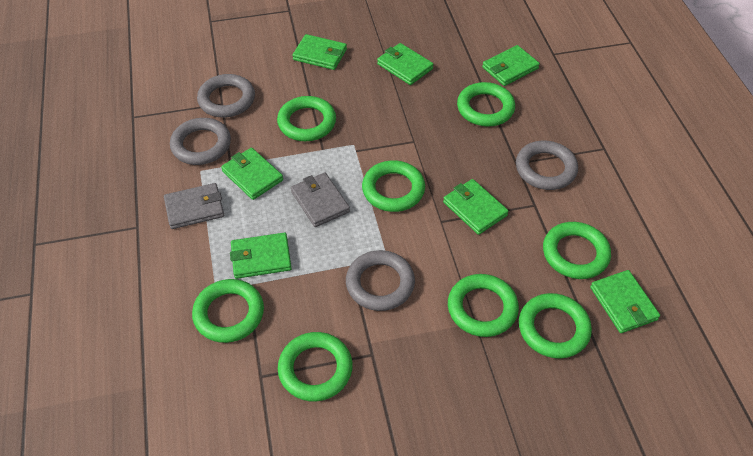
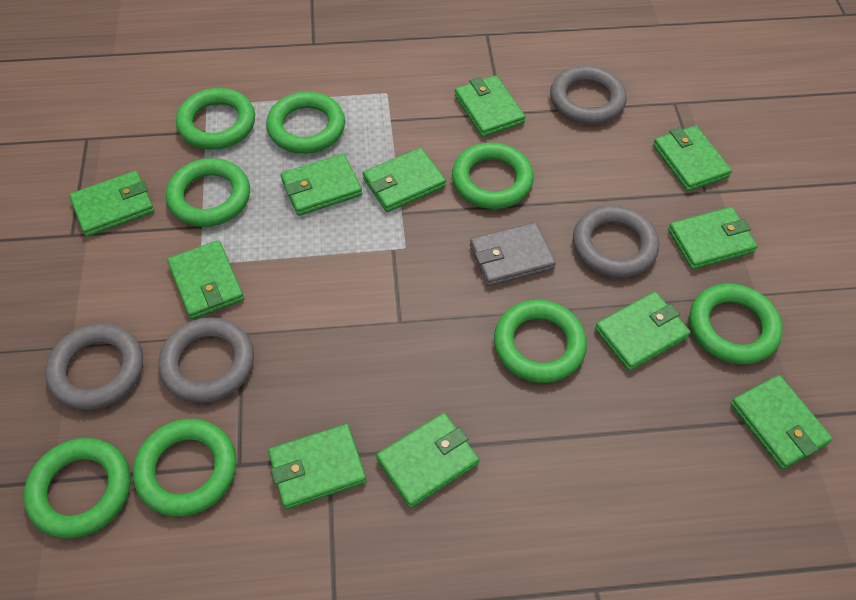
green wallet: [221,148,283,200] [230,233,292,279] [292,34,347,70] [377,43,434,85] [443,179,509,235] [482,45,540,86] [590,270,660,333] = 7 -> [69,171,154,237] [167,240,244,320] [268,424,366,509] [281,154,362,216] [363,148,446,212] [376,413,479,508] [455,75,526,137] [595,292,691,371] [653,126,732,191] [668,207,758,270] [730,375,833,469] = 11
grey wallet: [164,183,224,229] [291,172,350,227] = 2 -> [470,222,556,286] = 1

